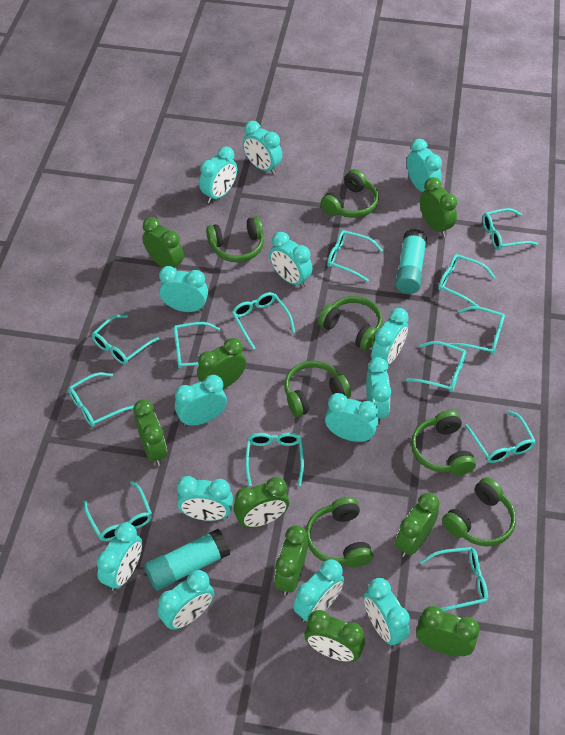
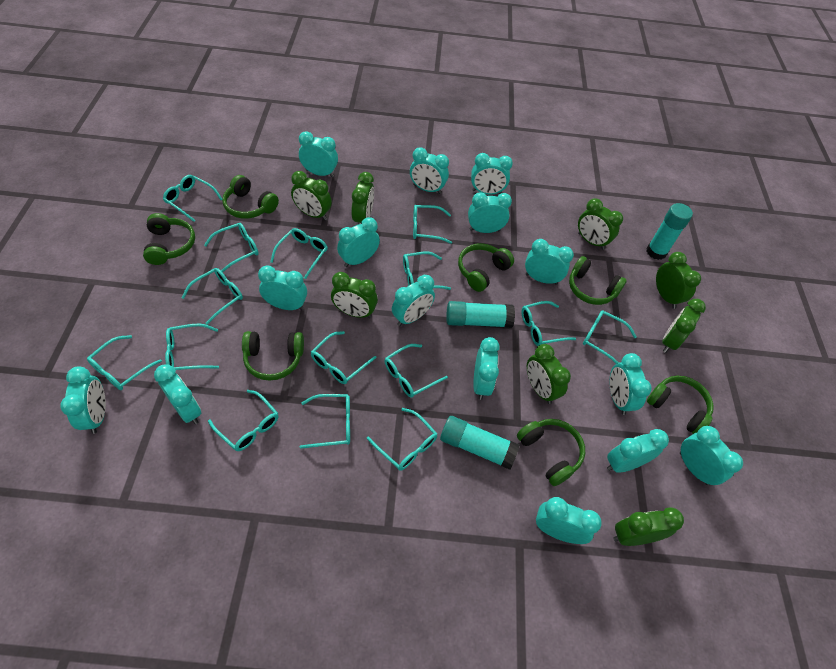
green clock: [133,400,167,466] [142,217,184,271] [197,338,246,389] [234,477,289,528] [274,525,308,595] [304,610,365,662] [395,493,440,557] [416,606,480,656] [420,177,457,237] = 9 -> [291,171,332,220] [331,272,378,318] [351,172,374,225] [527,344,571,404] [578,198,623,250] [614,507,684,546] [656,252,701,309] [662,299,706,353] = 8
turquoise clock: [96,523,142,591] [158,570,214,630] [159,266,208,312] [175,375,227,426] [177,476,233,521] [199,146,237,203] [243,121,282,175] [270,232,313,288] [293,559,344,622] [325,393,378,442] [364,578,410,646] [366,357,391,424] [371,308,409,365] [407,139,442,192] = 14 -> [60,366,106,434] [154,364,201,424] [258,265,307,310] [299,131,338,177] [337,217,380,267] [392,275,435,326] [410,147,449,194] [468,192,512,233] [471,153,513,195] [473,337,500,400] [525,239,574,285] [536,497,602,544] [607,429,669,473] [610,353,652,415] [680,426,743,486] = 15
turquoise glasses: [68,372,134,427] [84,481,152,541] [92,315,159,365] [174,322,221,369] [232,292,295,350] [245,433,304,486] [327,230,383,282] [406,341,467,392] [420,547,488,611] [438,254,496,307] [448,306,505,355] [465,410,536,463] [483,208,538,250] = 13 -> [87,335,162,390] [163,175,222,222] [165,324,219,370] [181,268,243,325] [204,223,259,273] [208,390,279,451] [270,228,328,279] [299,394,350,449] [311,331,377,384] [367,408,437,471] [385,344,448,397] [403,252,451,290] [413,205,452,244] [521,301,576,346] [583,311,637,364] = 15
turquoise glue stick: [144,529,230,591] [396,229,427,294] = 2 -> [440,416,520,470] [446,301,515,328] [646,203,693,260] = 3

